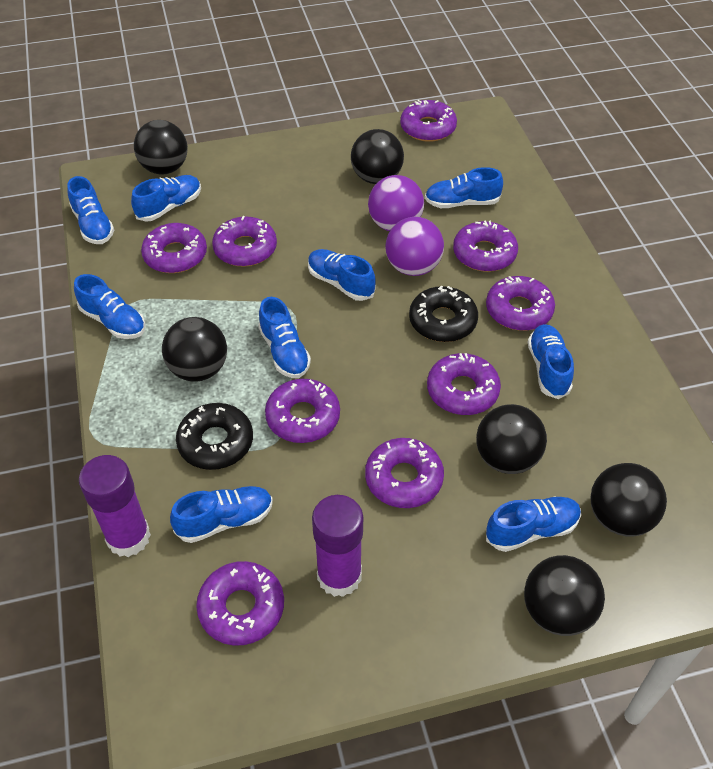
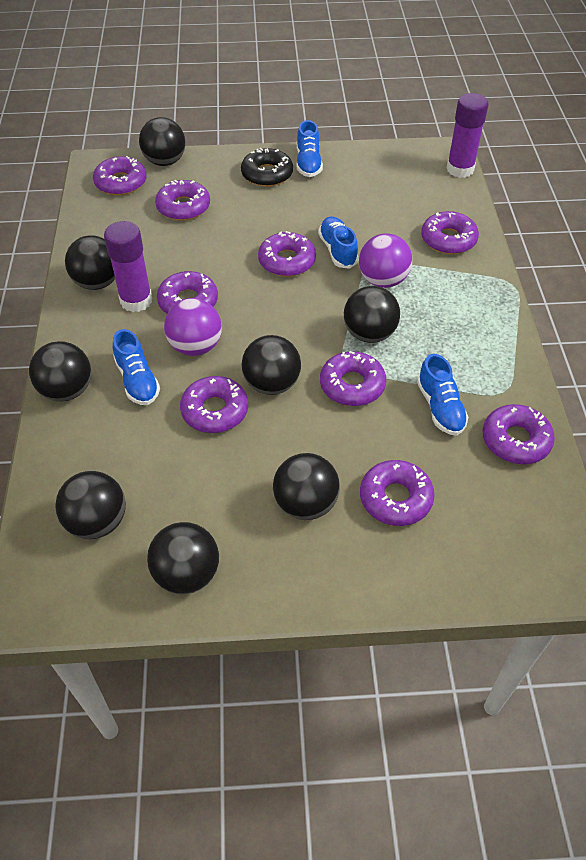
black ball: [134,120,188,175] [162,317,227,382] [351,129,404,184] [476,404,547,474] [524,555,605,636] [590,463,667,536] = 6 -> [29,341,91,401] [55,471,126,539] [65,235,115,290] [139,117,186,166] [147,522,219,594] [241,335,301,395] [273,453,340,520] [344,286,400,343] = 8
black donut: [176,403,253,470] [409,285,478,342] = 2 -> [241,148,293,187] = 1
blue shoe: [67,176,114,244] [74,274,145,339] [131,175,201,222] [170,486,273,543] [258,297,311,378] [308,249,376,301] [425,167,503,208] [486,496,581,552] [528,324,574,399] = 9 -> [113,329,160,405] [297,120,323,177] [318,217,359,269] [417,354,468,436] = 4

